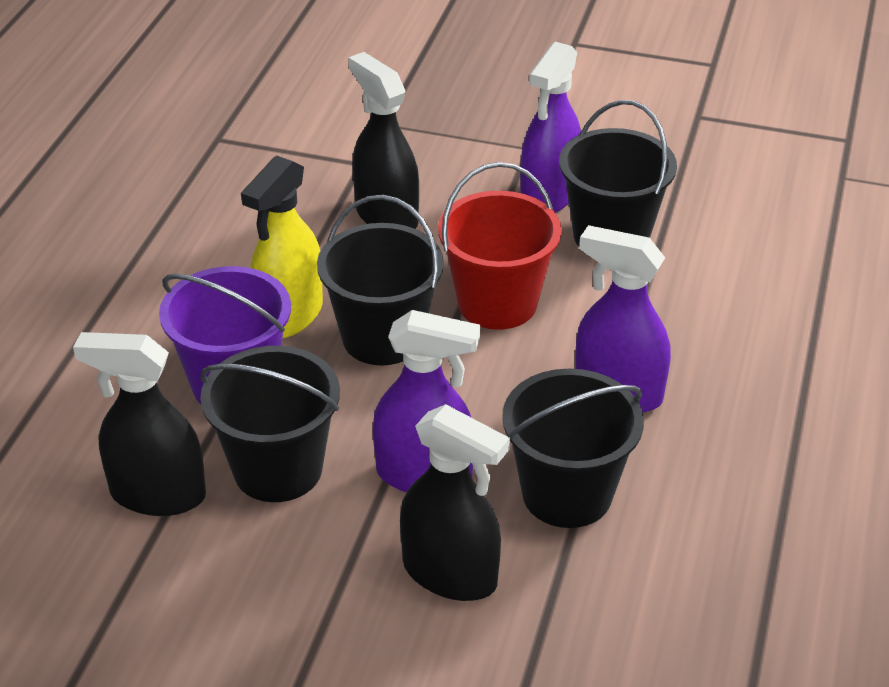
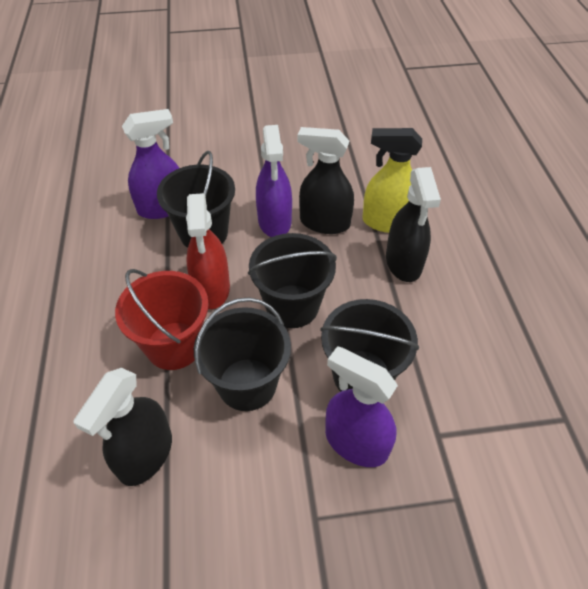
purple bucket: [159,266,291,404] = 1 -> none = 0
red spray bottle: none = 0 -> [186,193,230,309] = 1

